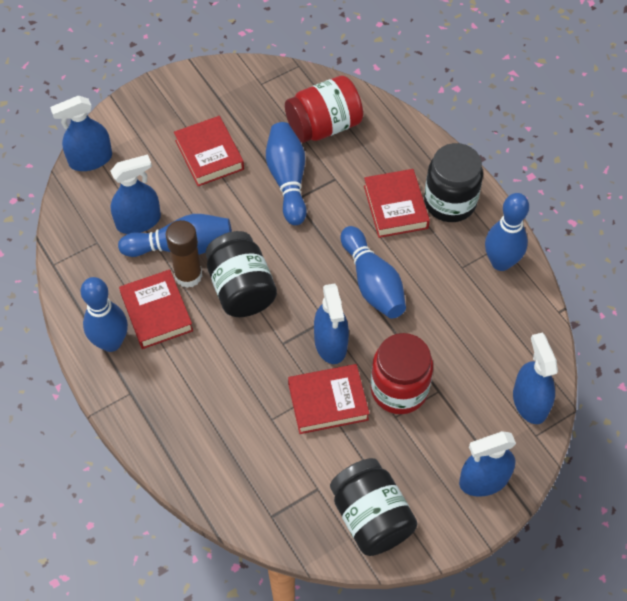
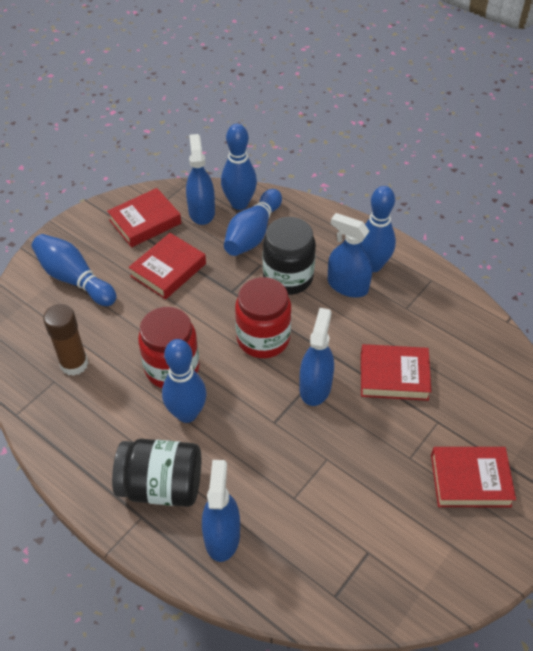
black jar: [205,231,277,317] [330,458,418,556] [424,143,483,222] = 3 -> [112,439,201,507] [263,217,316,295] = 2
blue spray bottle: [50,96,112,171] [110,154,161,234] [314,283,349,364] [459,431,516,497] [513,333,558,424] = 5 -> [186,134,215,225] [202,460,240,562] [300,308,334,406] [328,213,372,297] = 4

